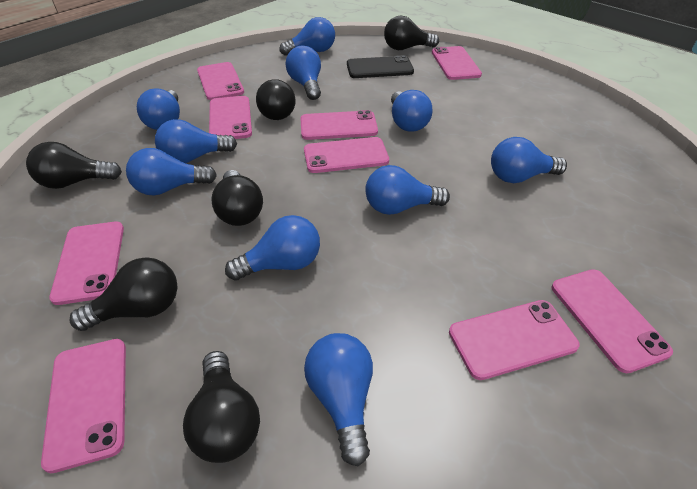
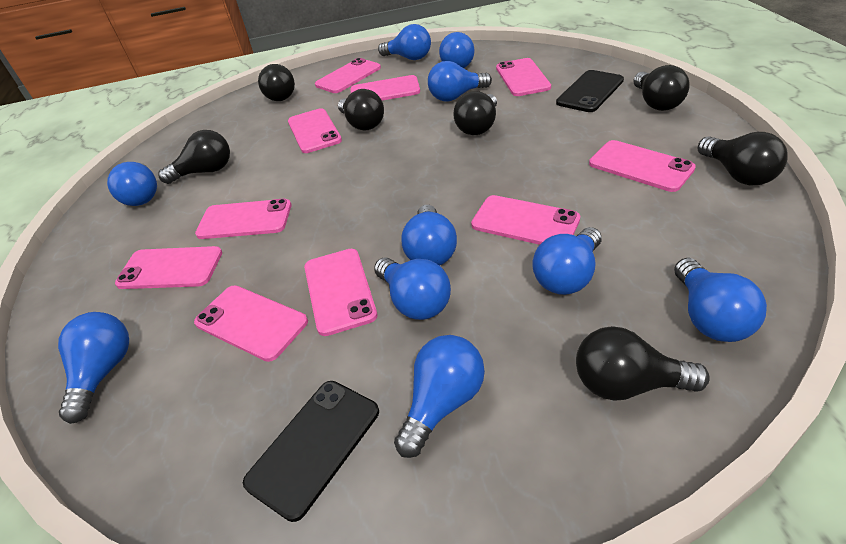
black light bulb: [26,142,122,189] [69,257,178,331] [183,351,260,463] [211,170,263,226] [256,79,295,120] [384,16,439,50] = 6 -> [159,130,230,184] [258,64,295,101] [338,89,384,130] [453,91,497,135] [576,326,710,400] [633,65,690,111] [698,132,787,185] = 7
black phone: [347,55,414,78] = 1 -> [243,381,379,522] [556,70,624,112] = 2
pink phone: [41,339,126,473] [49,222,124,305] [197,62,244,100] [209,96,252,139] [300,110,378,140] [304,137,389,173] [432,46,482,80] [449,300,579,380] [552,269,673,373] = 9 -> [115,246,222,289] [194,285,308,362] [195,199,291,239] [288,108,342,153] [304,249,378,336] [315,58,381,93] [350,75,420,101] [471,195,580,245] [496,58,551,96] [589,140,696,192] = 10

